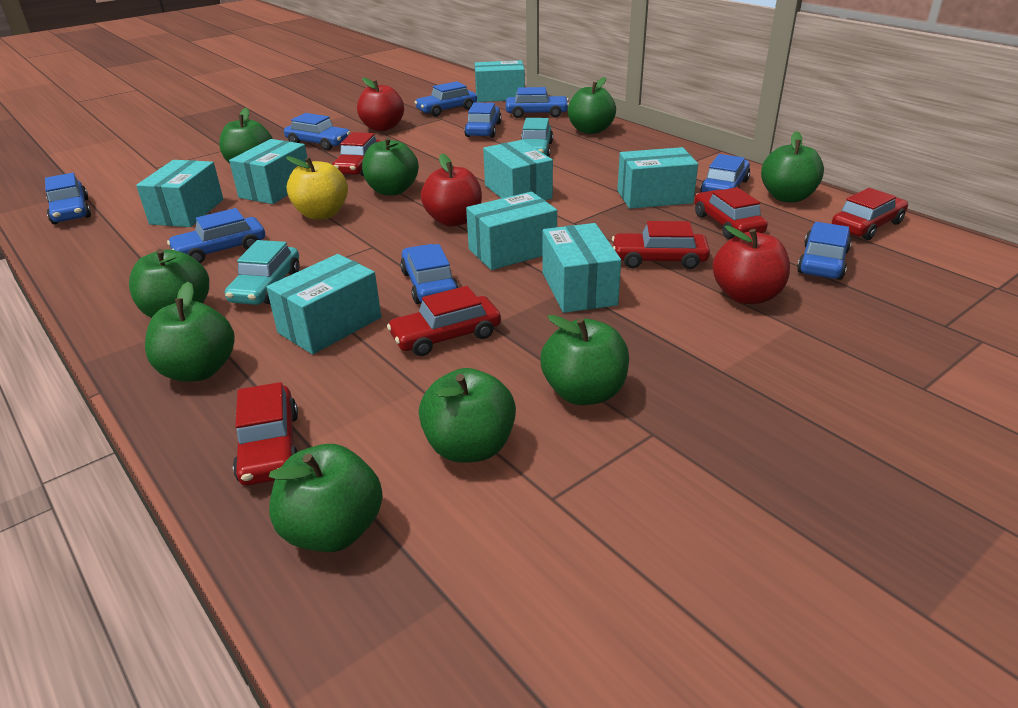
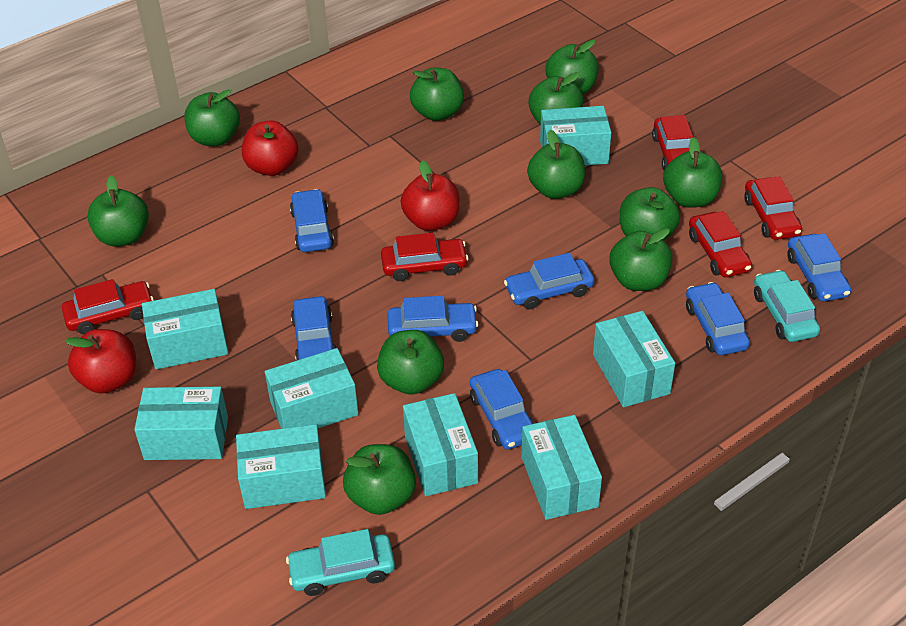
blue car: [45,173,91,224] [167,208,265,263] [284,113,351,151] [400,244,459,304] [414,81,477,117] [464,103,502,138] [506,87,569,118] [700,154,750,192] [797,222,852,280] = 9 -> [290,189,334,252] [291,296,336,361] [387,296,478,342] [470,369,535,450] [504,253,594,309] [686,282,750,355] [787,233,851,301] = 7
green apple: [129,249,209,318] [145,282,235,382] [219,108,273,164] [269,444,383,552] [362,137,419,195] [419,368,516,463] [541,315,629,405] [568,77,616,134] [761,131,824,202] = 9 -> [87,175,149,246] [184,89,240,146] [343,444,416,515] [377,330,444,395] [410,68,464,121] [527,130,585,199] [529,72,583,125] [545,40,599,95] [609,228,672,291] [620,187,680,241] [663,137,722,208] = 11
red car: [233,382,298,486] [332,132,381,176] [387,286,501,356] [612,221,710,269] [694,187,768,239] [832,188,908,240] = 6 -> [62,279,154,334] [381,233,468,281] [652,115,693,170] [689,211,752,277] [744,176,802,240] = 5
yellow apple: [286,156,348,220] = 1 -> none = 0

